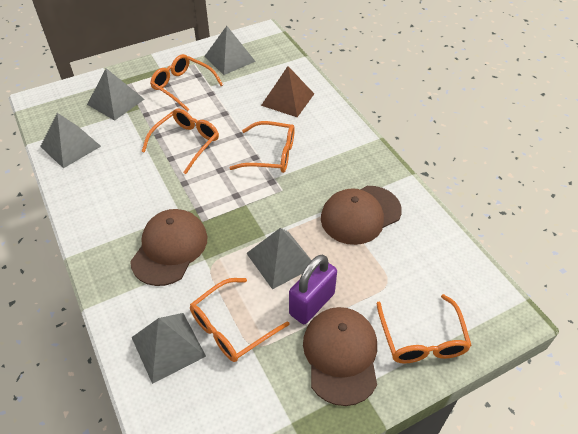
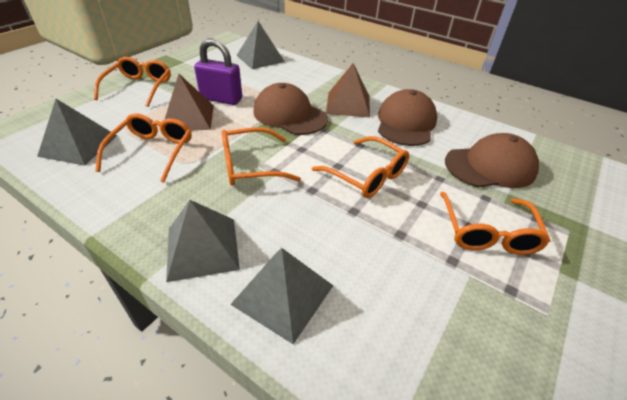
brown pyramid: [261,66,314,117] = 1 -> [165,74,214,130] [326,63,370,117] = 2
grey pyramid: [40,113,101,168] [87,68,144,121] [132,313,206,384] [204,26,256,75] [246,228,311,290] = 5 -> [37,99,117,166] [166,200,240,282] [230,248,333,344] [236,21,285,69] = 4

